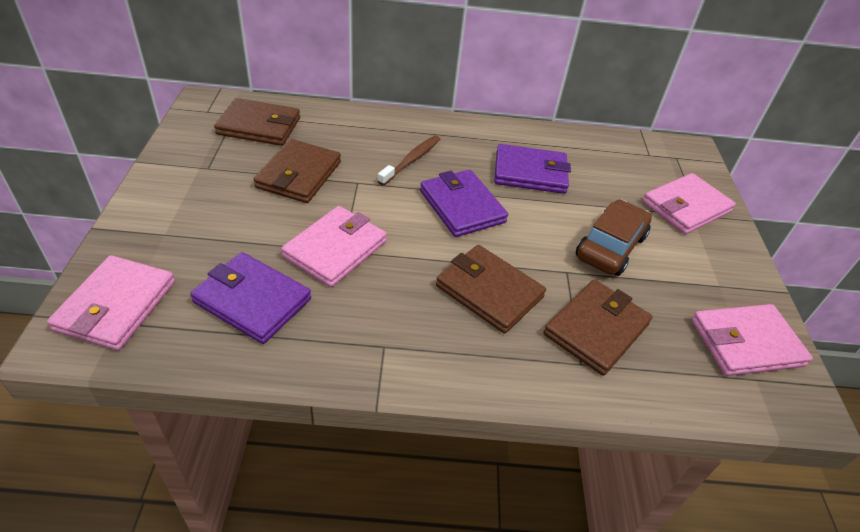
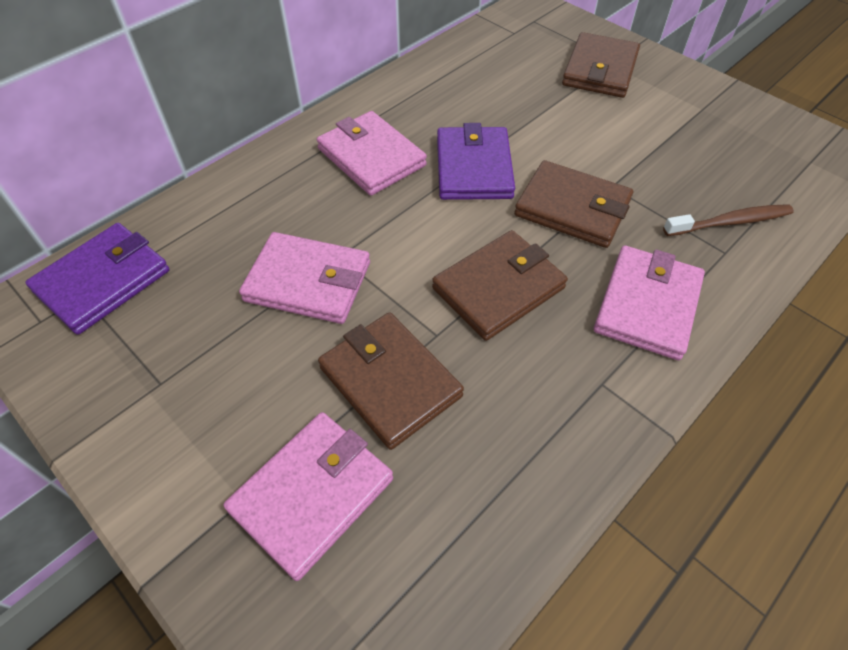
brown car: [576,200,652,276] = 1 -> none = 0
purple wallet: [190,252,311,344] [420,170,508,237] [494,144,571,194] = 3 -> [25,223,169,335] [437,123,515,200] = 2

